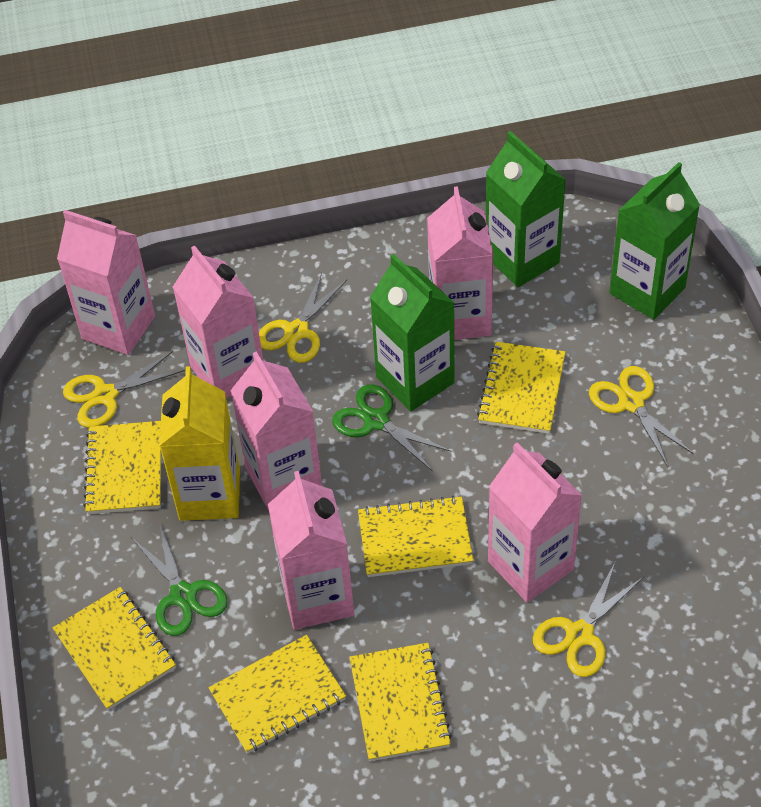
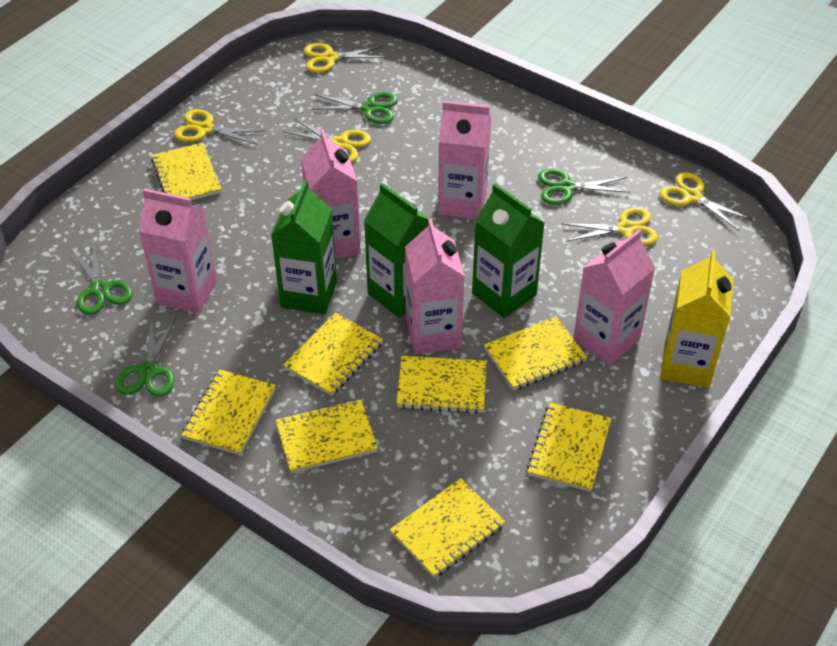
green scissors: [131,522,228,636] [332,384,452,471] = 2 -> [71,244,132,315] [116,317,176,397] [311,92,398,124] [538,169,630,205] = 4
pink carton: [57,210,155,355] [173,245,263,399] [230,351,322,510] [268,471,354,630] [427,186,494,340] [488,443,583,602] = 6 -> [139,188,217,313] [301,129,361,259] [405,218,465,354] [438,101,491,219] [573,229,655,366] = 5
yellow notebook: [53,587,176,710] [83,421,161,514] [209,635,346,754] [350,643,452,761] [358,496,474,577] [477,342,565,434] = 6 -> [151,143,222,200] [181,369,276,455] [276,399,378,473] [283,313,383,396] [390,478,505,578] [396,356,487,414] [484,316,588,390] [527,403,612,492] = 8
yellow scissors: [63,351,185,428] [259,272,347,363] [533,563,644,677] [589,366,694,467] = 4 -> [174,109,265,144] [283,118,371,162] [304,43,387,73] [561,207,658,245] [659,172,752,231] = 5

